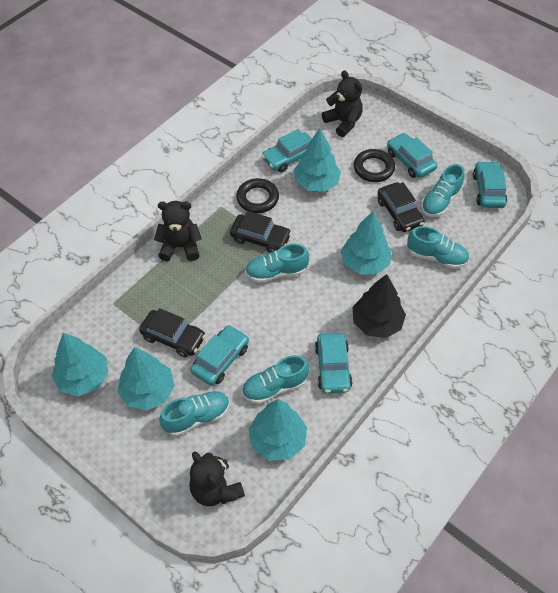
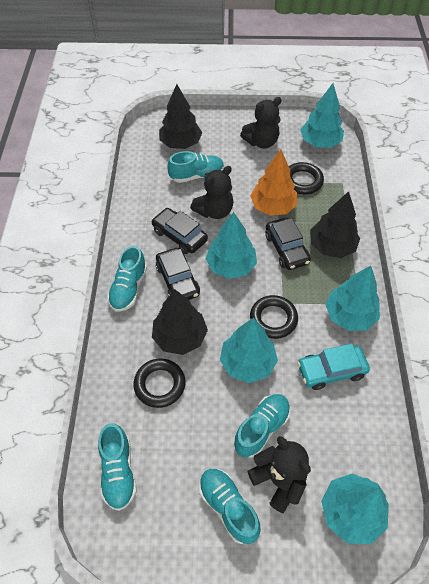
black ring: [236,178,279,213] [354,149,395,182] = 2 -> [133,358,185,408] [250,295,298,339] [289,162,324,194] = 3
black tree: [352,274,406,338] = 1 -> [152,289,208,355] [159,84,202,149] [310,191,360,258] = 3
orange tree: none = 0 -> [250,150,297,215] = 1
turquoise car: [191,325,249,386] [262,129,312,172] [315,333,352,393] [387,133,437,178] [473,161,507,208] = 5 -> [297,343,370,390] = 1

